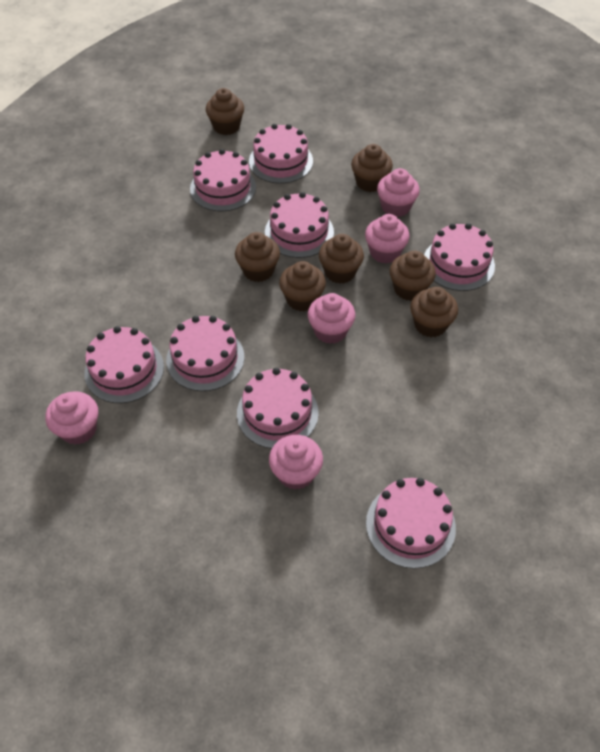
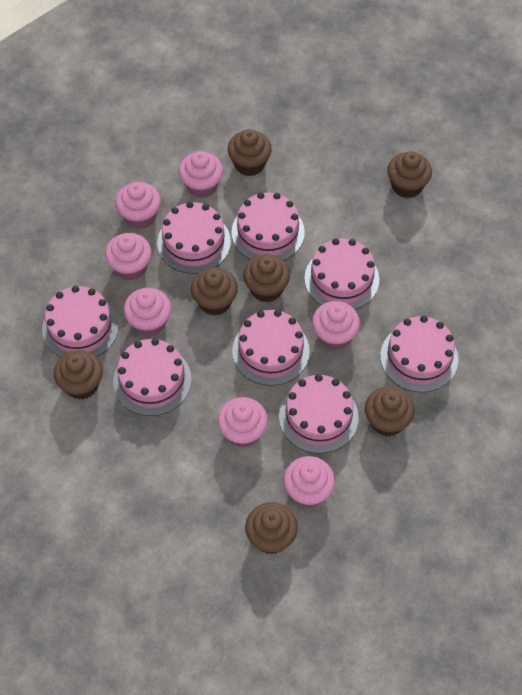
pink cupcake: [45,391,98,445] [269,435,323,490] [308,293,356,344] [365,214,410,264] [377,168,420,217] = 5 -> [105,233,152,281] [115,182,161,229] [124,288,171,336] [179,151,223,198] [218,397,268,448] [284,456,335,507] [312,301,360,350] = 7

